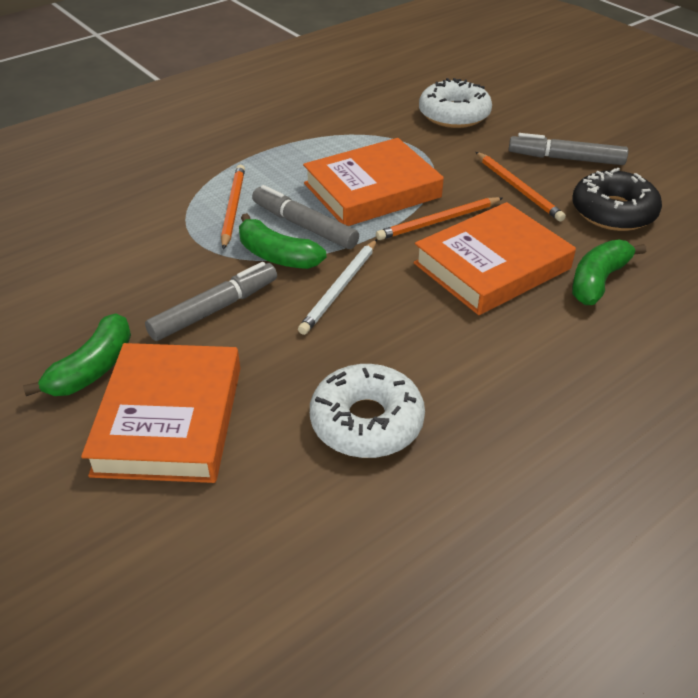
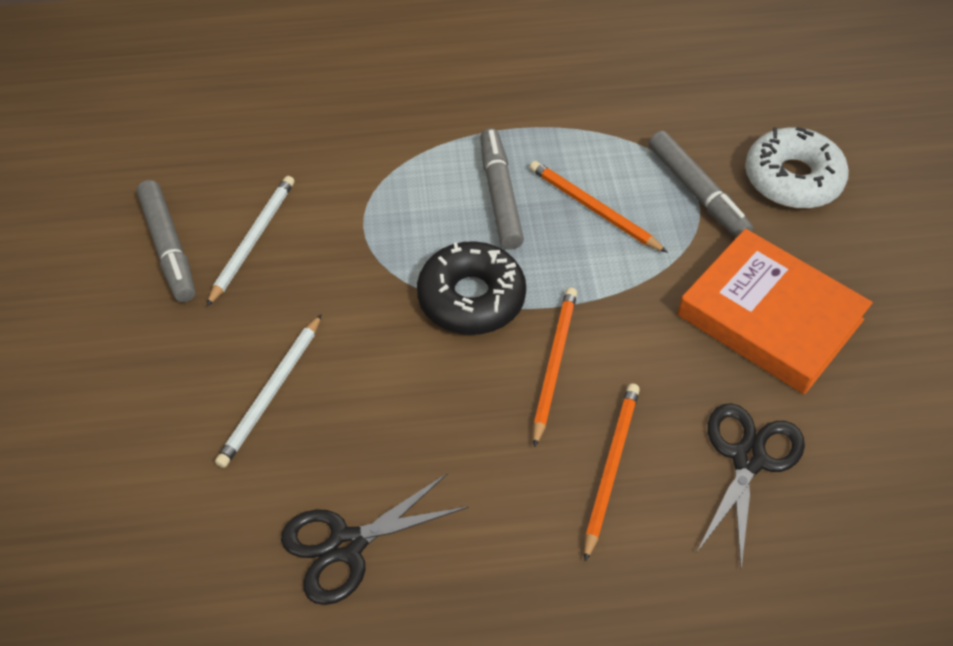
black scissors: none = 0 -> [281,473,469,605] [697,403,805,569] = 2
green banana: [23,313,131,396] [239,213,326,269] [572,240,646,305] = 3 -> none = 0
orange book: [81,343,240,483] [303,138,444,226] [414,202,576,315] = 3 -> [678,229,873,394] = 1
white donut: [310,364,425,458] [419,78,492,128] = 2 -> [745,127,849,209] = 1
white pencil: [298,239,377,335] = 1 -> [206,176,294,307] [215,314,322,468] = 2

